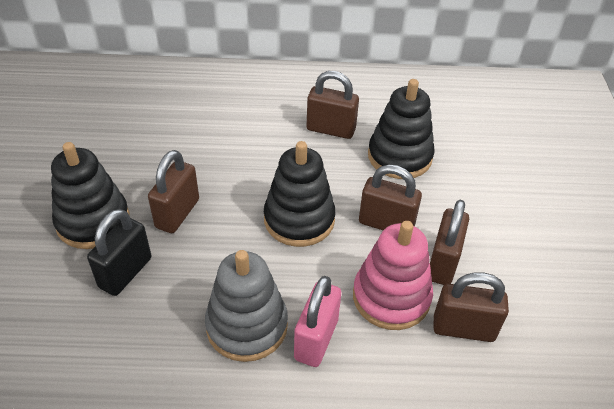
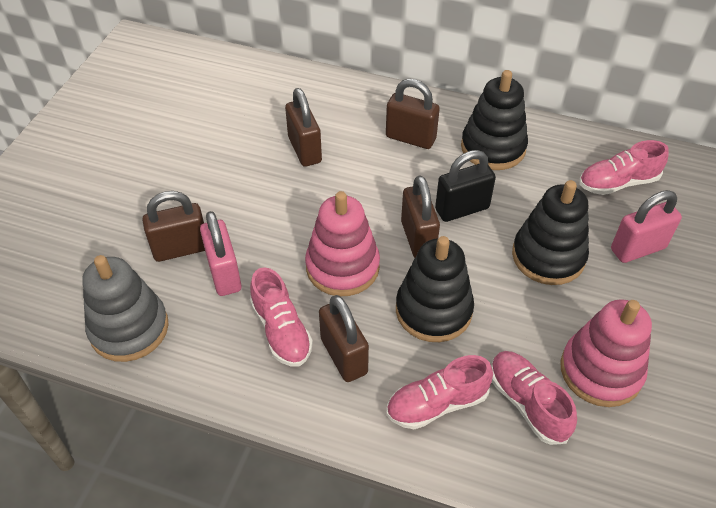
pink padlock: [294,276,341,367] = 1 -> [200,211,242,296] [611,190,682,263] = 2
pink shoe: none = 0 -> [250,267,313,367] [386,355,493,429] [491,351,577,445] [579,140,669,195] = 4
pink stacking toy: [353,221,433,330] = 1 -> [305,191,380,296] [561,299,652,407] = 2

